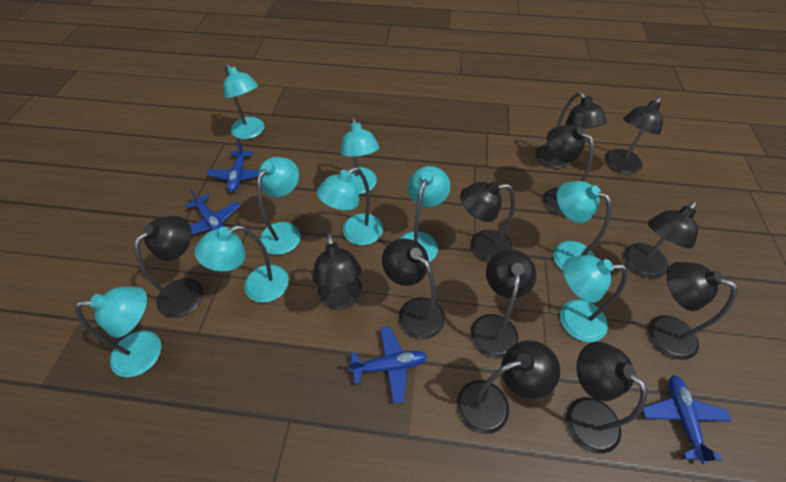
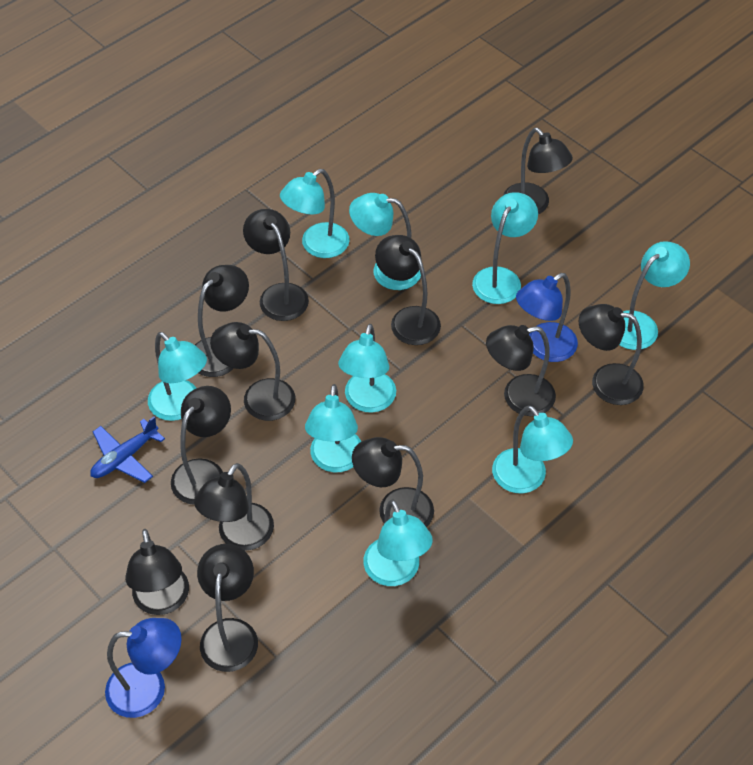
blue lamp: none = 0 -> [105,618,182,718] [516,273,578,362] = 2
blue plane: [185,189,241,235] [207,141,259,192] [348,326,427,404] [642,375,732,464] = 4 -> [90,416,165,483] = 1

